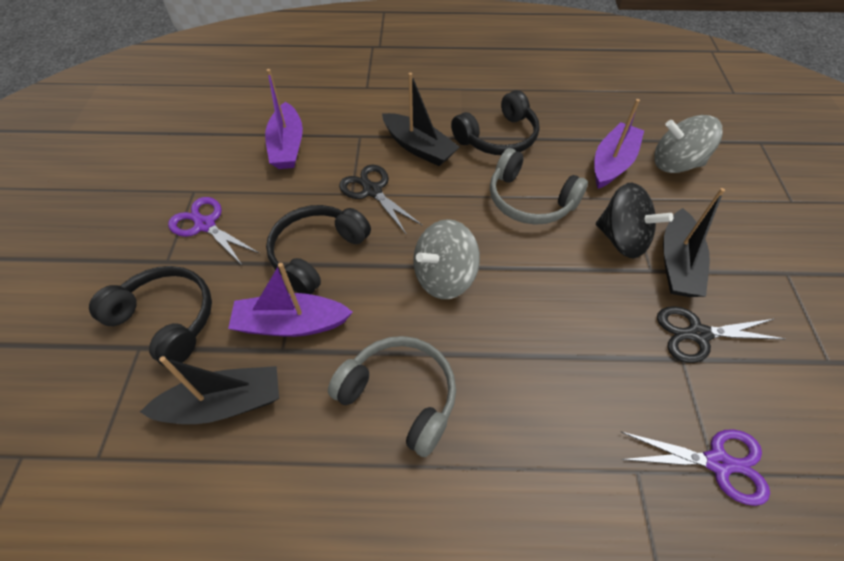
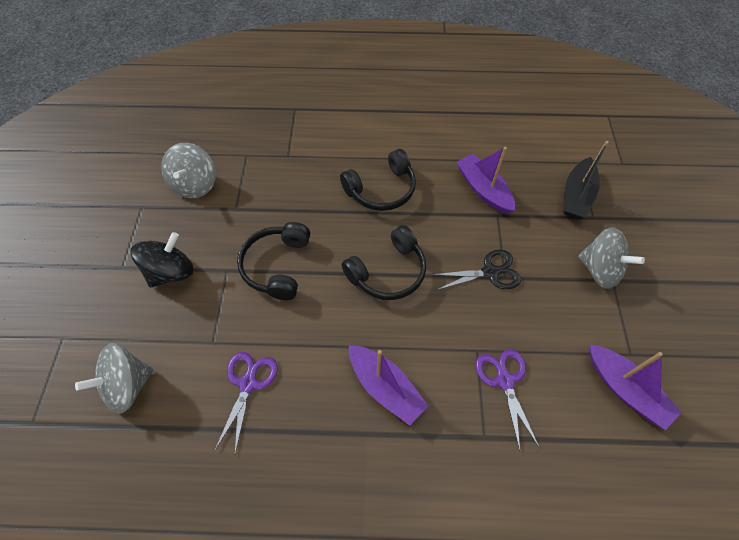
black boat: [140,356,279,424] [382,73,459,166] [663,188,725,297] = 3 -> [563,141,609,219] = 1
black scissors: [339,165,423,234] [657,306,785,363] = 2 -> [431,250,521,291] = 1
grey headphones: [328,336,456,457] [490,148,588,225] = 2 -> none = 0
grey spinning top: [414,219,480,299] [654,115,723,173] = 2 -> [75,343,154,413] [161,143,216,198] [578,227,645,289] = 3

